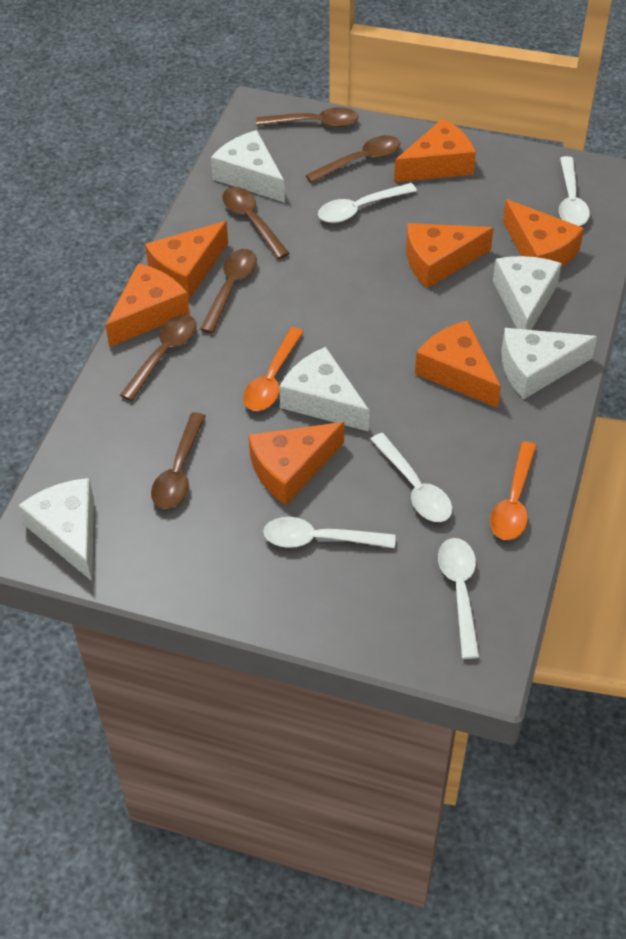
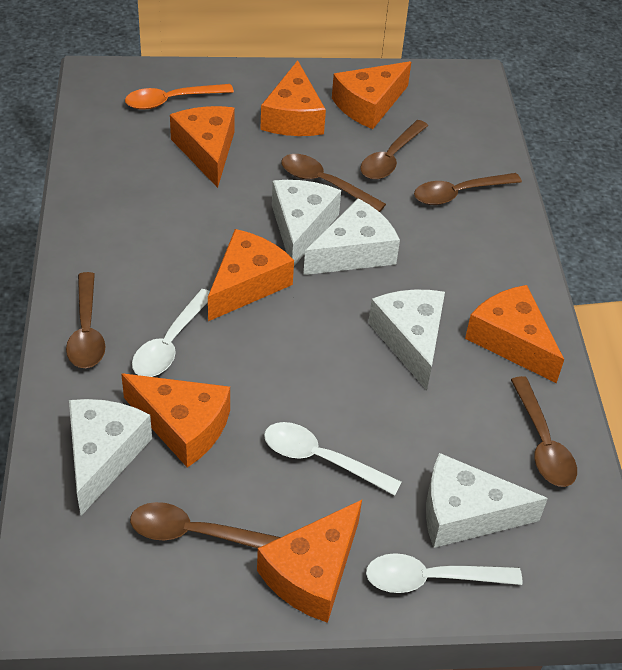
orange spoon: [243,327,304,411] [490,441,537,540] = 2 -> [125,84,234,110] = 1
white spoon: [263,517,395,548] [318,183,417,223] [370,433,452,522] [438,538,480,659] [559,156,590,226] = 5 -> [132,289,210,377] [264,422,402,496] [366,553,523,593] = 3

